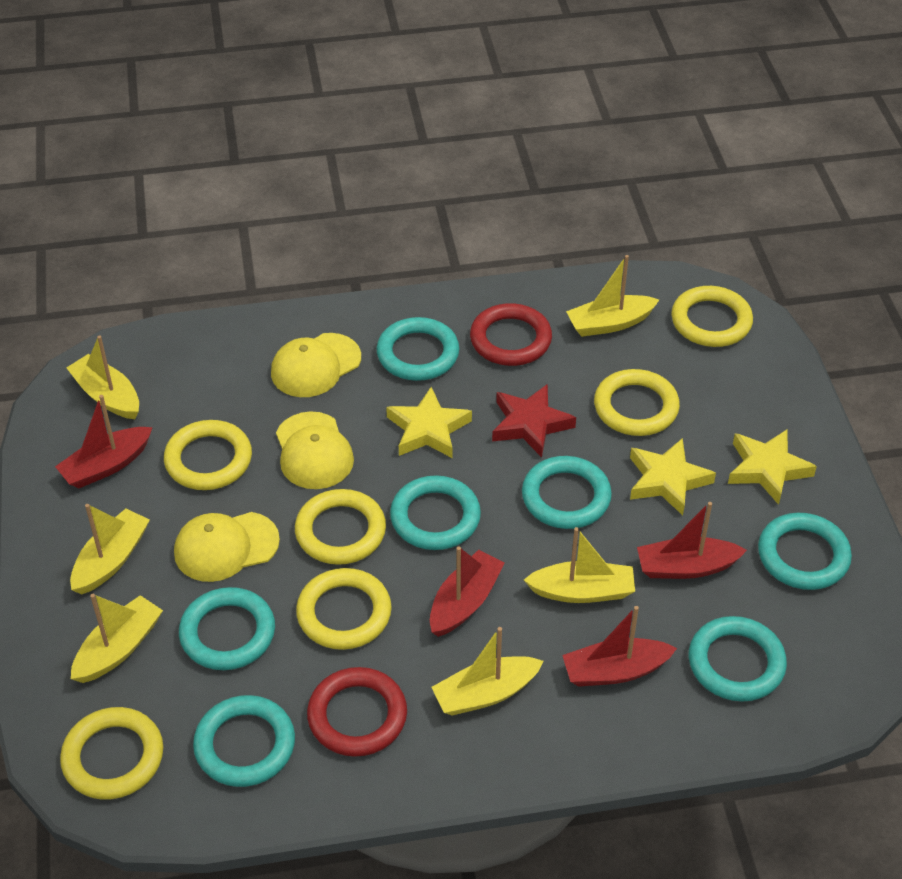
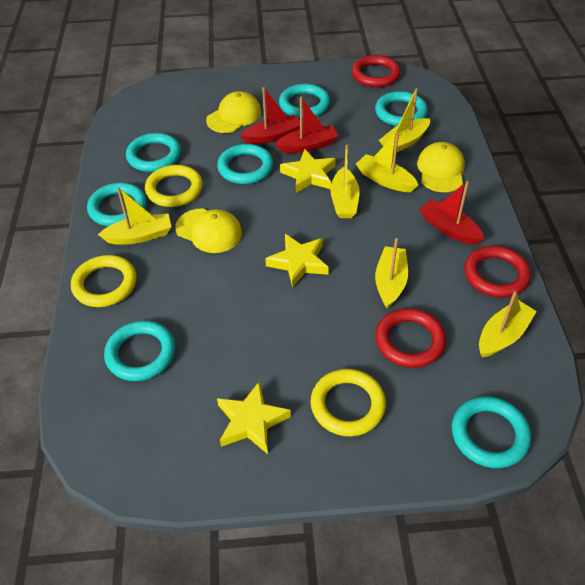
red boat: [55,395,153,488] [430,546,505,637] [562,606,677,687] [637,502,747,579] = 4 -> [240,87,300,144] [275,97,338,153] [419,181,485,245] = 3
red ring: [307,667,407,757] [470,303,552,366] = 2 -> [351,55,401,87] [375,308,446,368] [464,246,531,297] = 3
red star: [492,384,576,457] = 1 -> none = 0
yellow ring: [60,707,163,800] [164,420,252,490] [295,489,386,565] [296,568,392,650] [594,369,680,436] [671,286,753,347] = 6 -> [71,255,137,307] [145,165,203,207] [310,369,386,437] = 3

